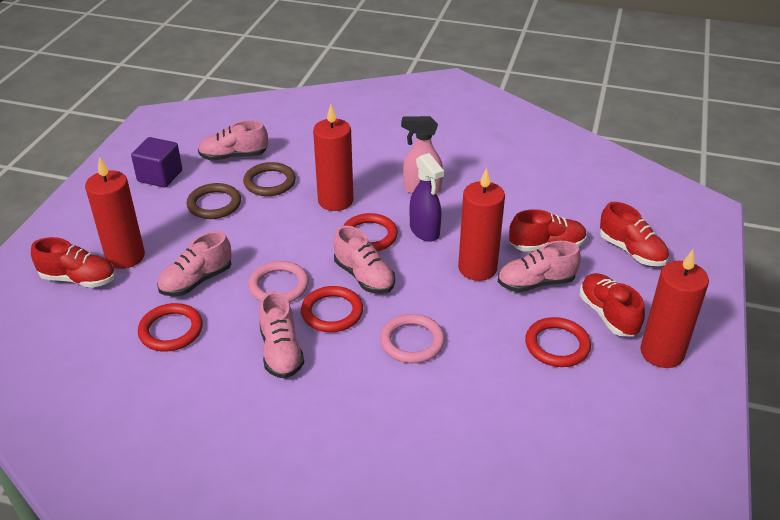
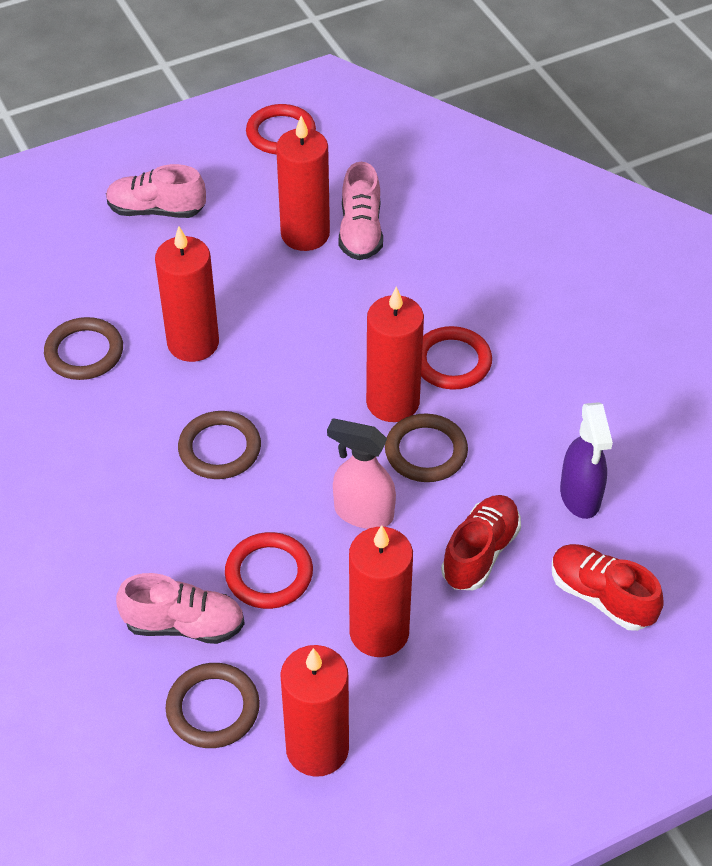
brown ring: [187,183,241,219] [243,162,296,196] = 2 -> [44,317,123,380] [166,663,260,748] [178,411,261,479] [385,413,468,482] = 4
pink ring: [248,261,309,302] [380,314,445,363] = 2 -> none = 0
pink shoe: [157,231,231,296] [198,120,268,160] [259,291,304,379] [333,226,395,294] [498,241,581,292] = 5 -> [106,164,206,218] [116,573,245,644] [339,162,383,260] = 3
purple cube: [131,137,182,188] = 1 -> none = 0
red candle: [85,157,145,269] [313,105,353,211] [458,168,505,281] [640,250,709,368] = 4 -> [155,226,219,362] [276,116,330,251] [280,645,349,777] [349,525,413,657] [366,286,424,422] = 5
red ring: [138,303,203,352] [301,286,363,332] [343,213,398,251] [525,317,591,367] = 4 -> [225,532,313,609] [246,104,316,154] [421,326,492,390] = 3
red shoe: [31,237,115,288] [509,209,587,252] [579,273,645,336] [600,202,669,266] = 4 -> [441,495,521,590] [552,544,664,631] = 2

